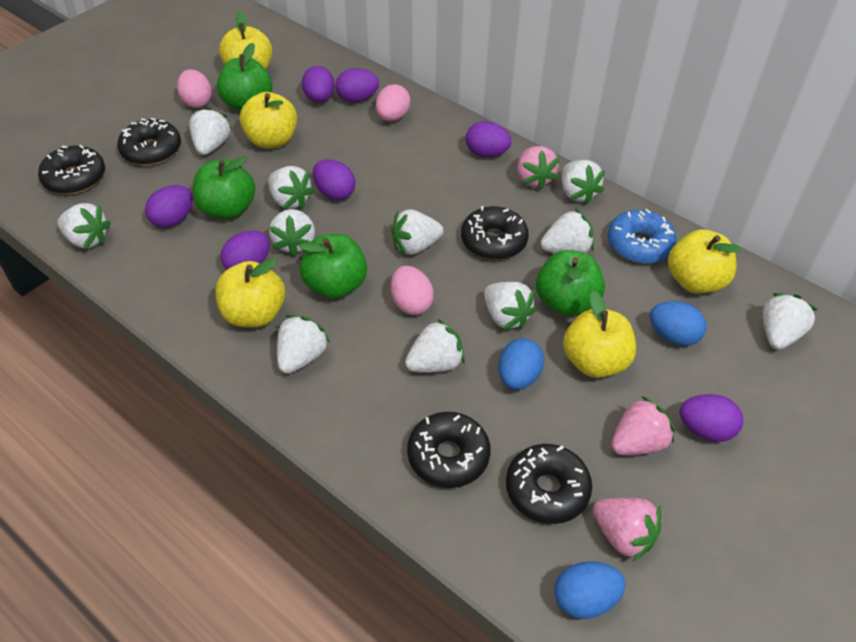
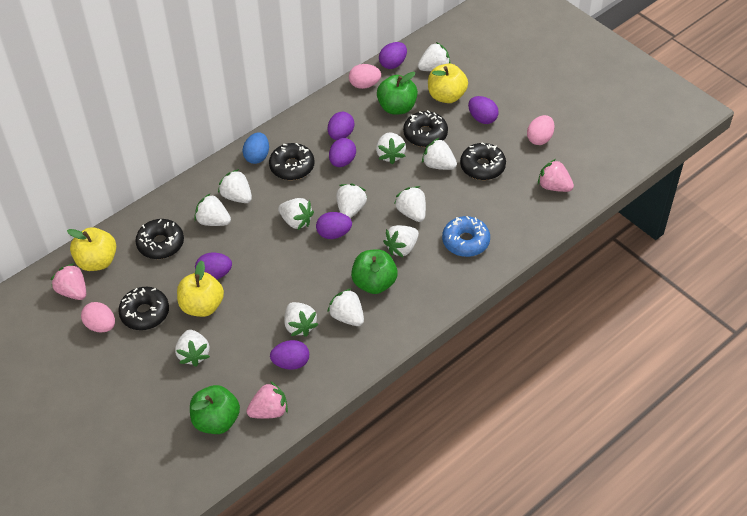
blue egg: [498,338,544,390] [554,561,625,619] [650,301,707,346] = 3 -> [243,132,269,164] = 1
green apple: [193,156,256,219] [217,43,272,111] [299,234,367,299] [536,250,605,316] = 4 -> [190,385,240,434] [351,249,398,294] [377,72,418,115] = 3
white strawberry: [57,203,111,249] [189,107,232,155] [268,166,315,209] [269,209,315,257] [277,315,330,374] [391,209,444,255] [405,319,465,373] [484,282,536,330] [540,209,594,253] [562,160,605,204] [763,293,817,350] = 11 -> [175,330,210,367] [194,194,231,226] [218,169,252,203] [278,198,314,230] [284,302,319,337] [328,288,364,326] [336,184,367,218] [376,133,406,164] [383,225,419,257] [394,186,426,222] [418,42,451,71] [422,138,457,170] = 12
yellow apple: [215,258,285,328] [219,11,272,70] [240,92,297,149] [563,290,636,378] [668,229,742,294] = 5 -> [67,227,116,271] [177,260,224,317] [428,64,468,103] = 3

